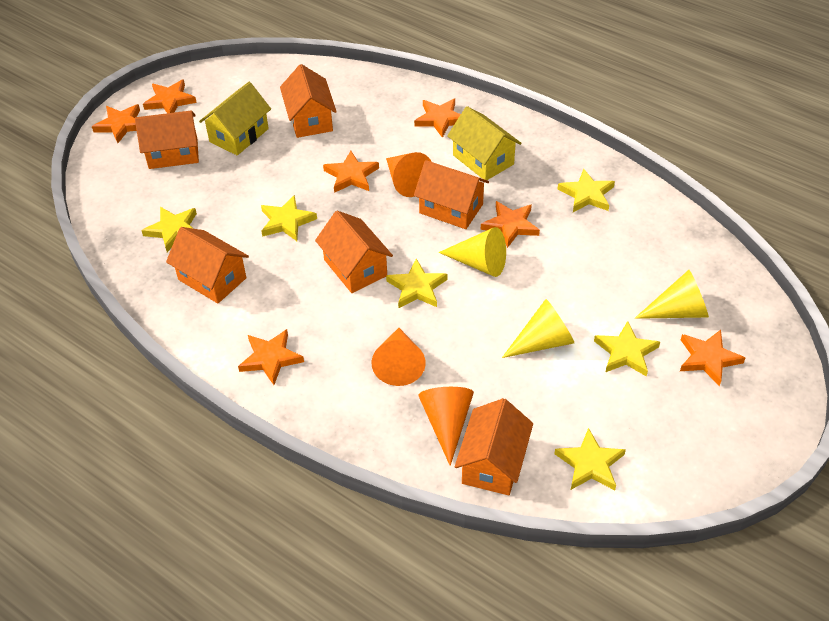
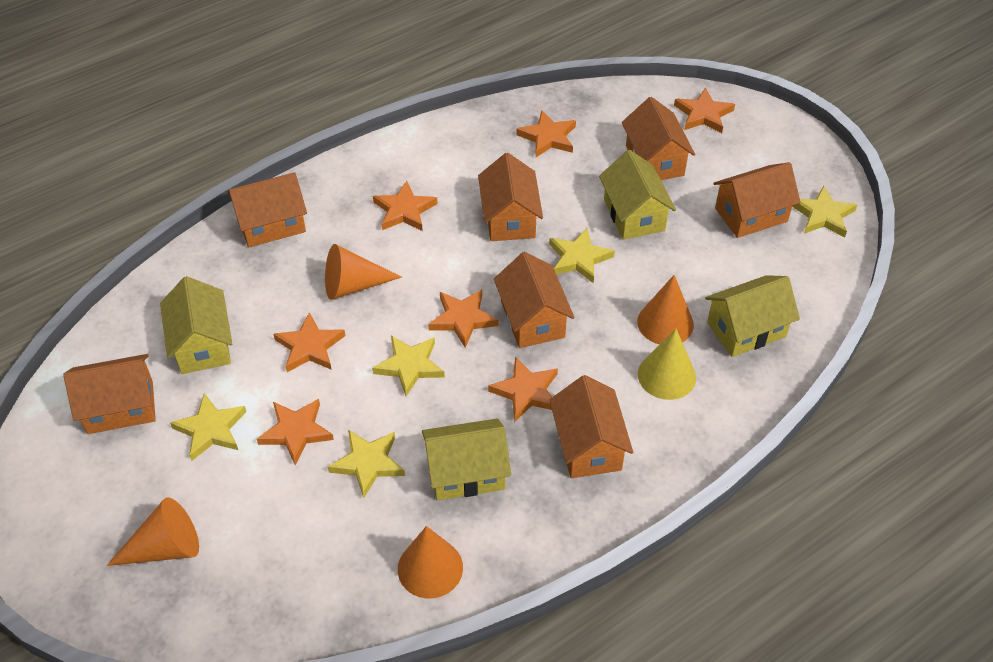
orange cone: [371,328,426,386] [386,152,431,197] [418,387,474,466] = 3 -> [107,498,199,566] [325,244,402,300] [398,526,463,599] [637,275,694,345] = 4
orange house: [135,110,199,169] [166,227,249,304] [280,64,337,138] [315,211,393,293] [414,160,489,229] [455,398,533,495] = 6 -> [63,354,156,434] [227,172,307,247] [478,153,543,241] [494,252,575,348] [550,375,633,478] [622,97,695,180] [714,162,801,238] = 7
yellow cone: [439,227,506,277] [502,299,574,358] [635,270,709,319] = 3 -> [638,328,696,400] = 1
yellow house: [199,82,271,155] [447,106,521,180] = 2 -> [160,276,232,374] [422,418,511,501] [599,150,676,240] [705,275,800,357] = 4
yellow star: [141,207,197,252] [261,195,317,241] [386,259,448,308] [554,428,626,490] [557,169,615,212] [594,321,660,377] = 6 -> [170,393,246,461] [328,430,405,498] [372,335,445,396] [549,228,615,283] [792,186,857,237] = 5

